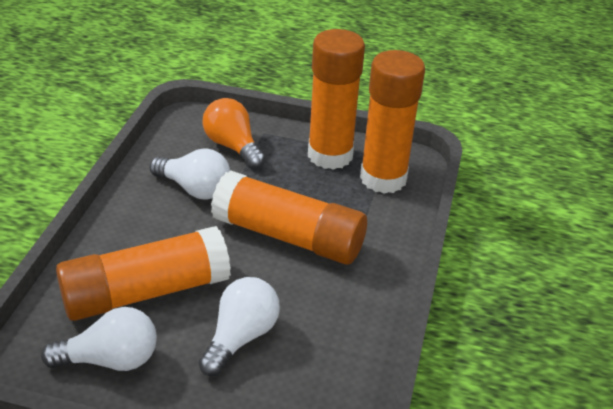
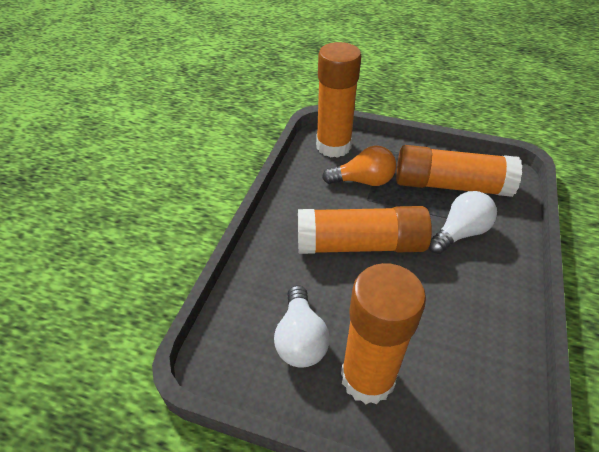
white light bulb: [41,307,157,371] [150,148,230,199] [199,277,280,376] = 3 -> [274,285,330,367] [429,191,497,254] = 2

